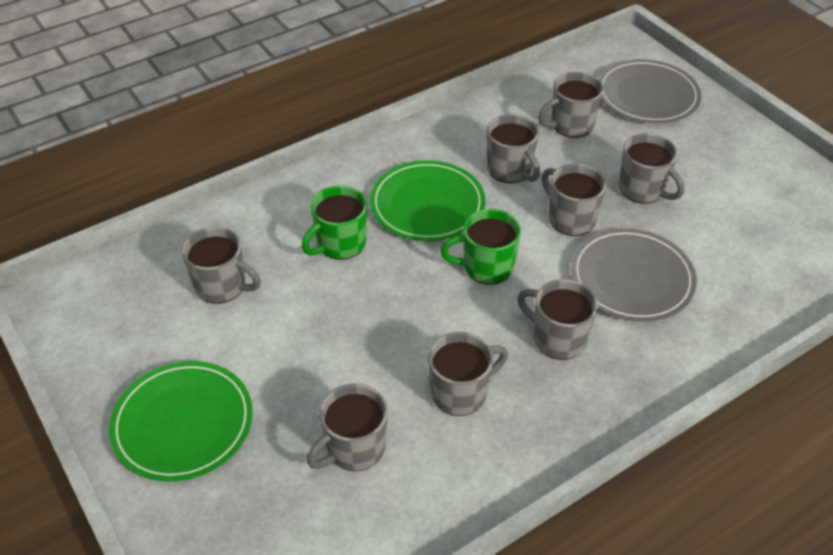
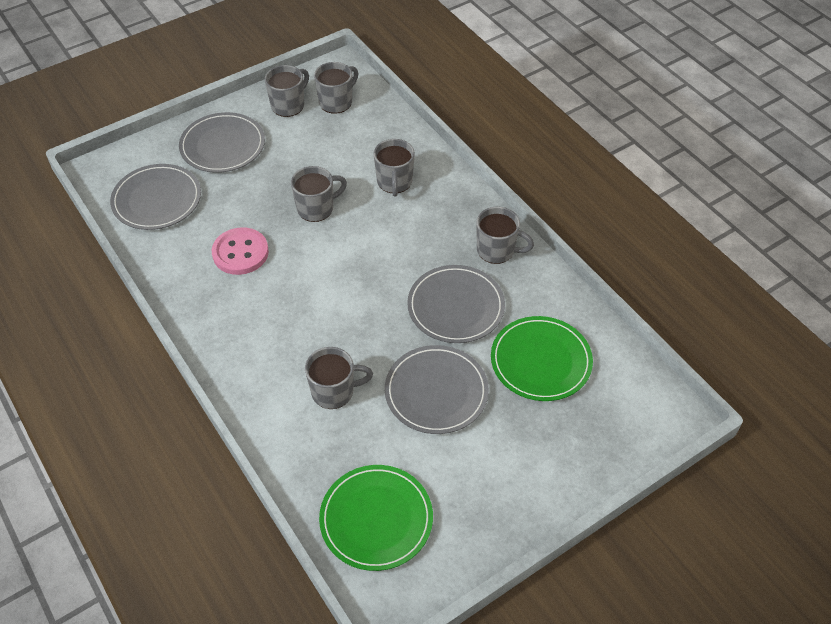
green mug: [302,186,367,260] [440,209,521,285] = 2 -> none = 0
grey mug: [182,227,261,304] [307,384,388,471] [428,332,508,416] [487,114,540,183] [517,279,598,360] [538,72,604,138] [542,163,606,236] [619,133,684,204] = 8 -> [265,65,309,117] [291,166,347,222] [305,347,373,409] [314,62,358,114] [373,139,415,197] [476,207,534,264] = 6
grey plate: [571,228,697,322] [599,59,701,123] = 2 -> [110,164,201,230] [179,112,265,173] [385,345,489,434] [407,265,505,343] = 4
pink button: none = 0 -> [212,227,269,275] = 1

